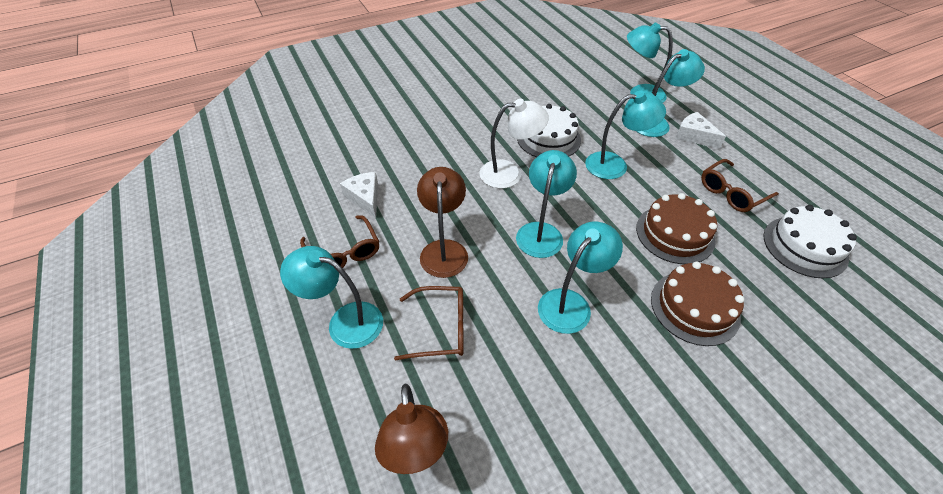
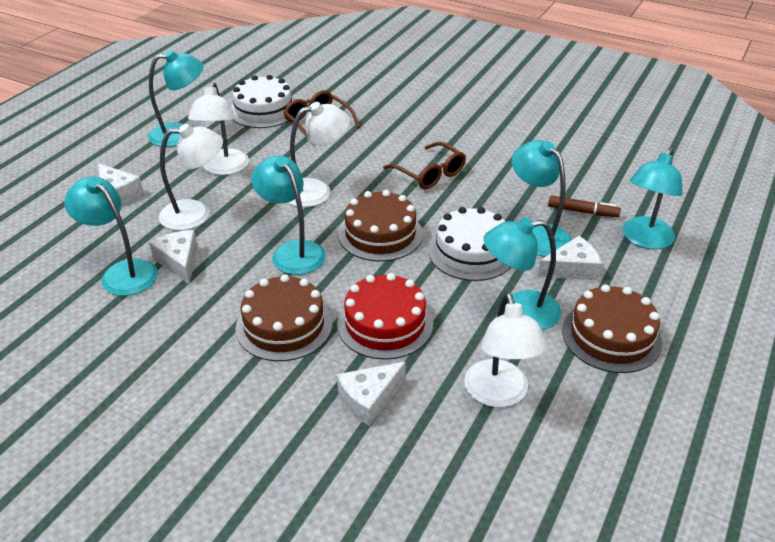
brown cake: [636,193,717,264] [651,262,744,346] = 2 -> [236,274,332,361] [338,190,423,262] [562,284,662,373] = 3
brown glasses: [300,215,379,268] [394,286,464,361] [701,159,779,212] = 3 -> [283,90,360,145] [383,142,466,189] = 2
brown lamp: [375,384,448,474] [417,167,468,278] = 2 -> none = 0
brown marker: none = 0 -> [548,195,621,217] = 1
red cake: none = 0 -> [337,273,433,360] = 1
white cheese: [340,172,378,218] [675,112,726,149] = 2 -> [98,164,143,204] [149,230,198,284] [337,362,406,426] [538,236,602,280] = 4
white lamp: [479,99,549,189] = 1 -> [159,124,223,231] [188,82,249,175] [288,102,350,207] [464,293,548,407] = 4

